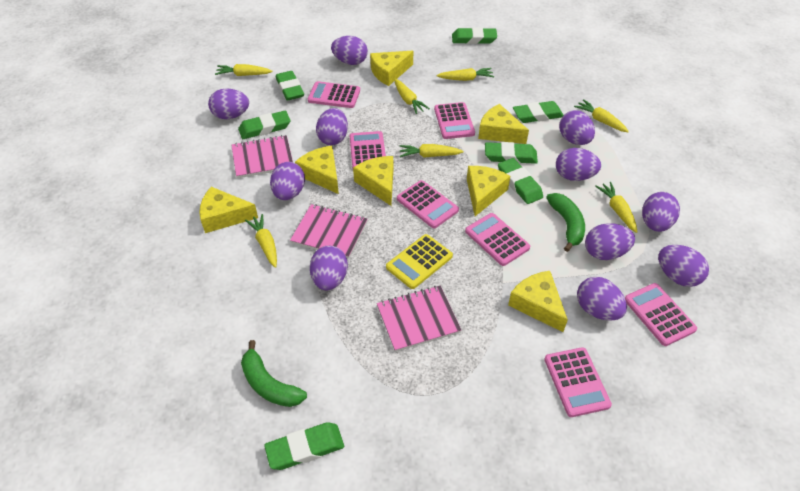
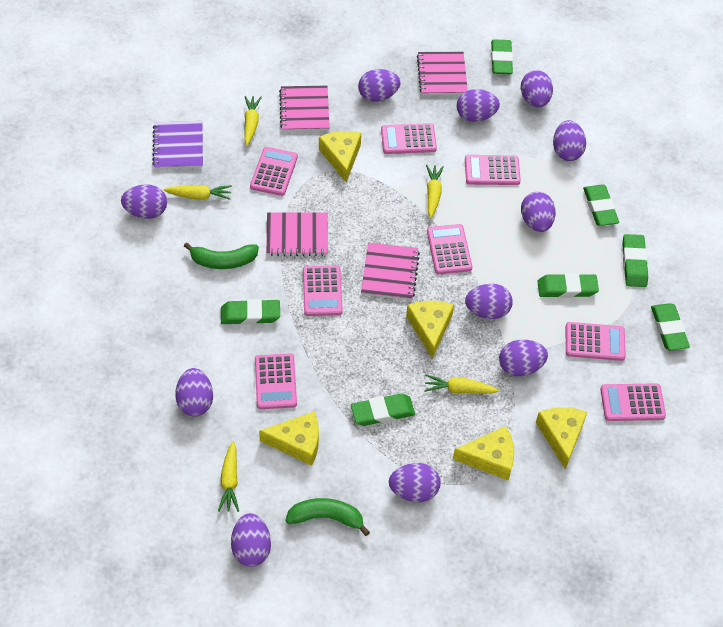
pink calculator: [308,81,360,108] [350,131,386,169] [397,180,459,228] [434,102,475,139] [465,213,530,266] [544,347,612,417] [625,283,697,346] = 7 -> [250,147,298,196] [255,353,297,409] [303,265,343,316] [381,123,437,154] [427,224,472,274] [465,155,521,185] [566,322,626,361] [600,383,666,421] = 8
pink notebook: [231,135,293,178] [290,204,367,259] [377,286,461,352] = 3 -> [266,213,328,256] [279,85,330,131] [361,243,420,300] [417,52,468,95] = 4
purple notebook: none = 0 -> [152,121,203,169] = 1
yellow calculator: [386,234,453,289] = 1 -> none = 0
yellow carrot: [215,64,272,76] [245,214,277,268] [394,79,430,114] [399,144,464,158] [437,68,494,81] [574,99,629,132] [595,182,637,233] = 7 -> [163,185,232,200] [218,441,239,512] [244,96,262,146] [424,375,499,394] [426,165,444,219] = 5
yellow cheese: [199,187,258,233] [295,146,339,194] [353,156,393,206] [370,51,413,86] [467,166,510,216] [478,104,529,144] [508,271,568,332] = 7 -> [259,411,319,466] [319,131,361,182] [406,301,454,359] [453,426,514,480] [536,407,587,470] = 5

